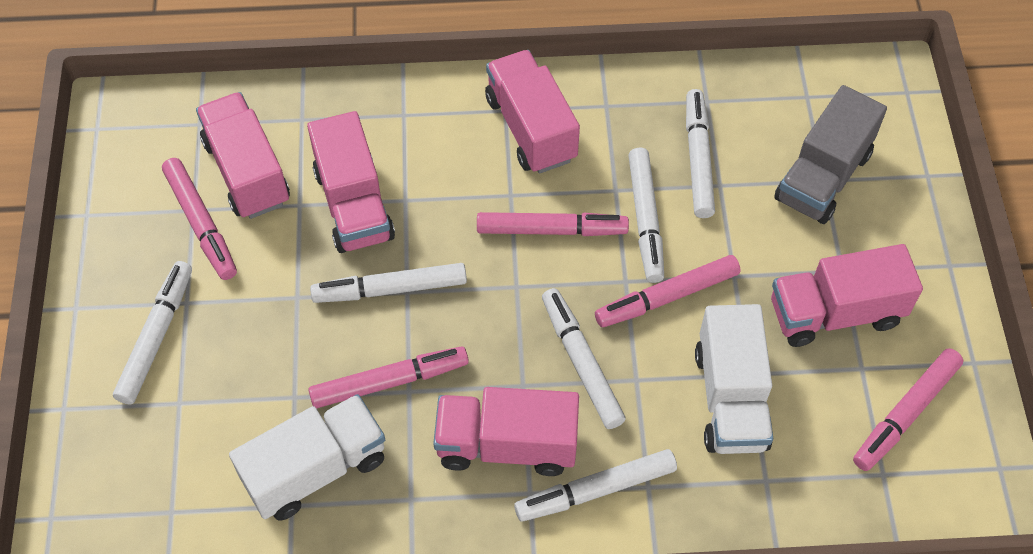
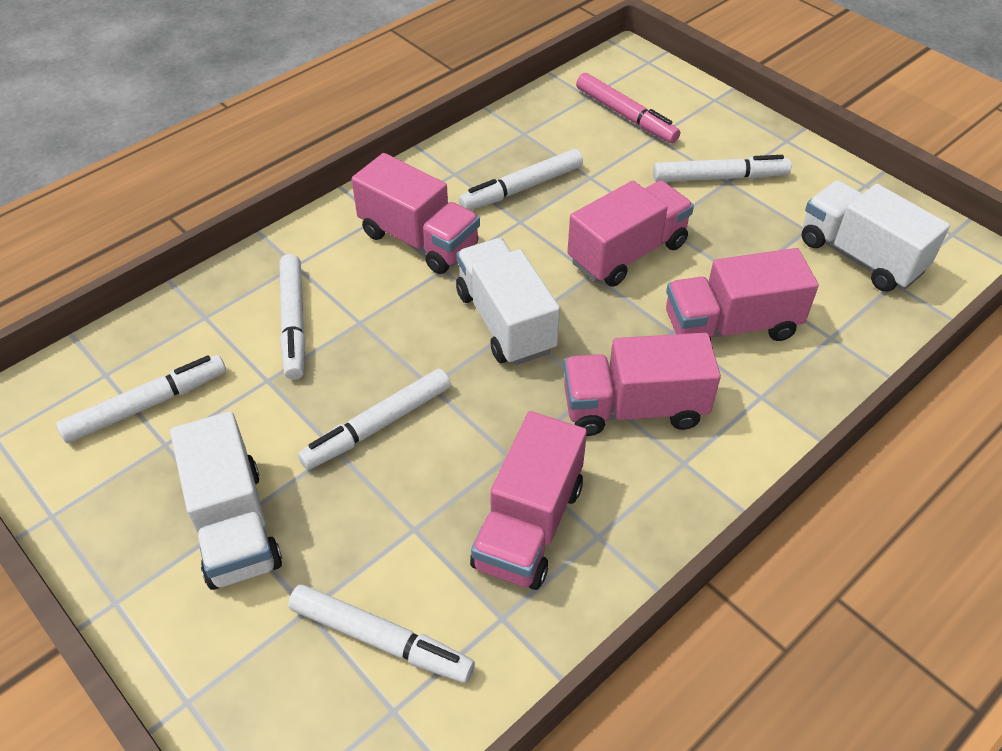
grey truck: [774,85,887,224] = 1 -> none = 0
pink marker: [162,158,237,280] [309,346,469,408] [477,212,629,236] [595,255,741,327] [853,348,964,471] = 5 -> [576,73,680,143] = 1
white truck: [229,394,385,521] [695,304,773,454] = 2 -> [170,411,282,590] [456,238,560,365] [802,180,950,292] = 3

